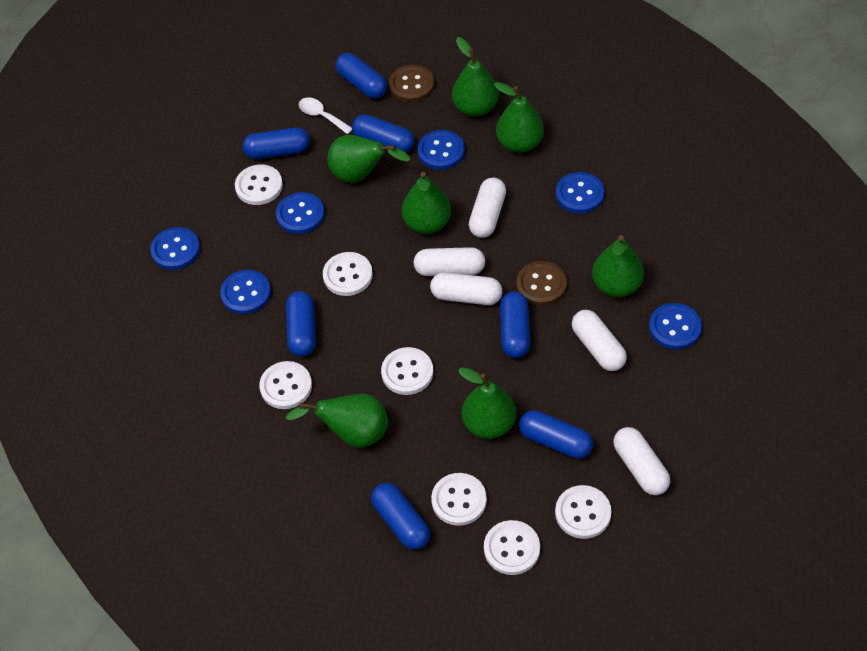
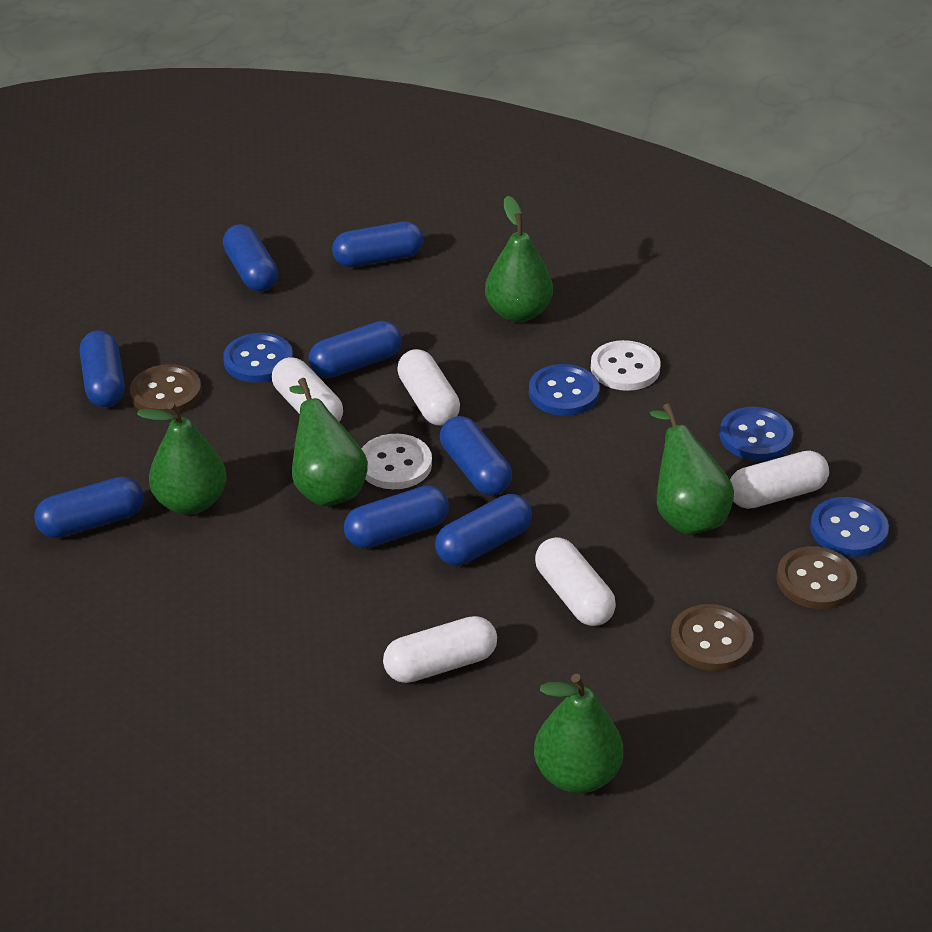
blue button: [150,227,200,270] [220,270,271,314] [276,192,325,234] [418,130,465,170] [556,172,604,214] [649,303,702,350] = 6 -> [223,333,293,383] [529,364,599,416] [719,407,793,461] [810,497,889,557] = 4
blue capsule: [243,127,310,159] [286,291,316,357] [335,53,387,99] [352,114,414,153] [371,483,430,550] [500,292,530,358] [519,410,593,459] = 7 -> [34,477,144,538] [80,330,125,407] [223,224,278,292] [309,321,402,378] [332,221,424,267] [344,485,449,548] [435,494,532,566] [440,416,512,496] = 8
brown button: [389,65,434,102] [516,261,567,306] = 2 -> [130,364,202,415] [671,604,753,671] [776,546,857,609] = 3
green pear: [286,394,388,448] [327,135,410,183] [402,172,451,234] [452,37,499,117] [458,367,516,439] [494,82,544,153] [592,235,644,297] = 7 -> [137,402,227,515] [289,378,368,506] [485,196,553,322] [534,674,623,793] [650,403,734,535] = 5
white button: [235,164,283,205] [259,361,312,409] [323,252,373,296] [381,347,433,395] [431,473,487,526] [484,520,540,575] [555,485,611,539] = 7 -> [362,434,432,489] [591,340,661,391] = 2
white spoon: [299,98,352,134] = 1 -> none = 0

